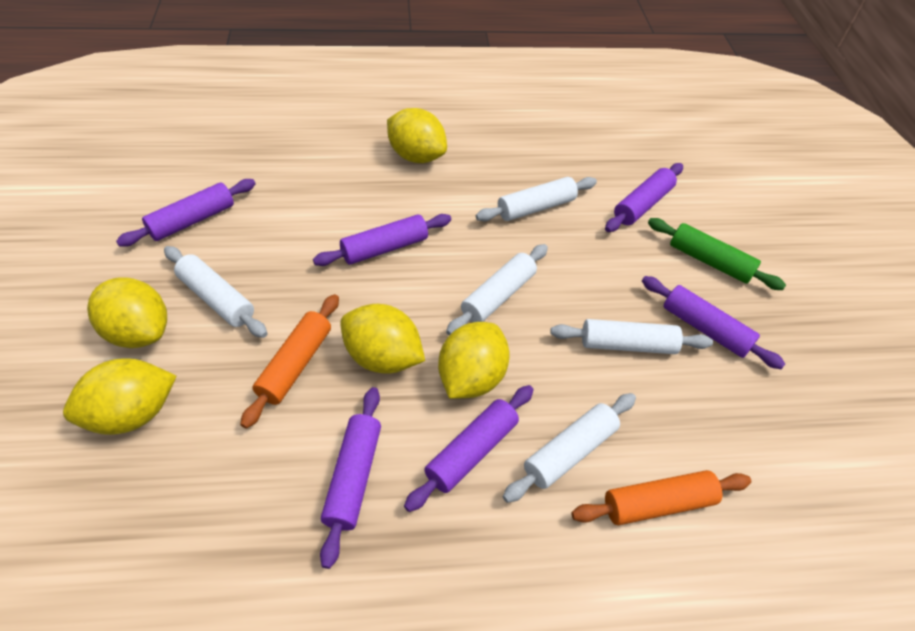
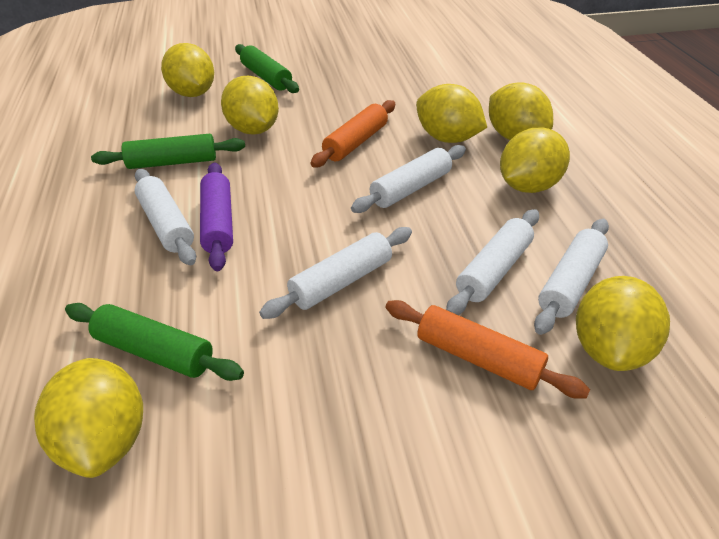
green rolling pin: [648,218,786,290] = 1 -> [65,303,244,381] [91,134,245,169] [235,44,299,93] = 3
purple rolling pin: [116,179,256,247] [313,214,451,266] [320,387,381,569] [404,385,534,512] [605,163,683,232] [642,276,785,369] = 6 -> [200,162,233,271] = 1
yellow lemon: [63,358,177,435] [87,277,167,348] [340,304,425,374] [387,108,447,163] [438,322,510,399] = 5 -> [34,358,143,478] [161,43,214,97] [221,76,279,135] [416,84,487,143] [489,82,553,140] [500,128,570,193] [576,276,670,371] = 7

